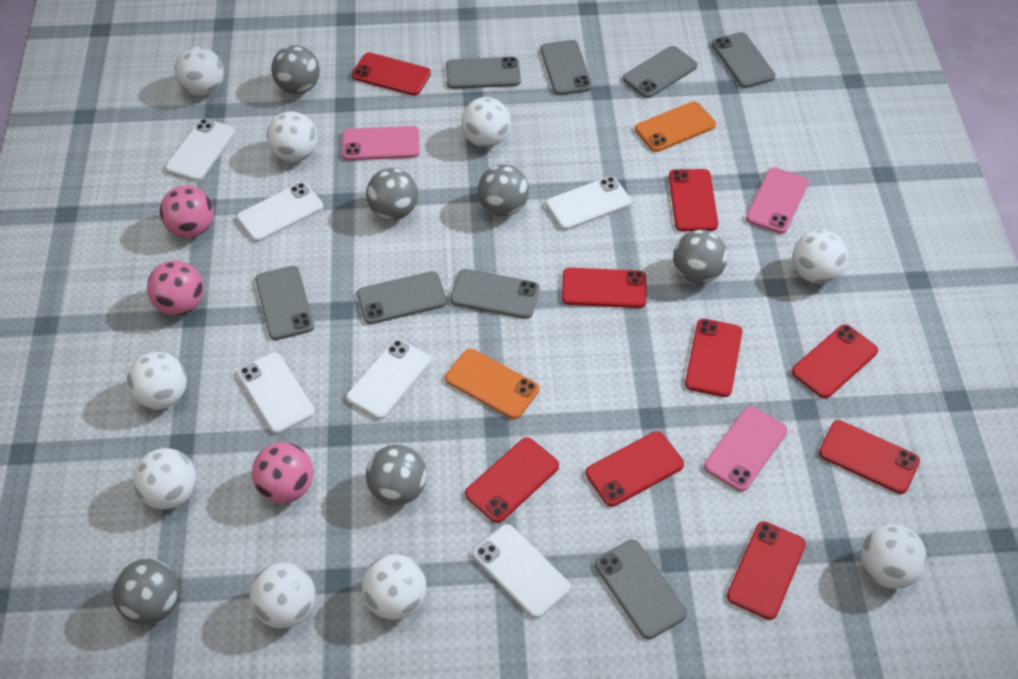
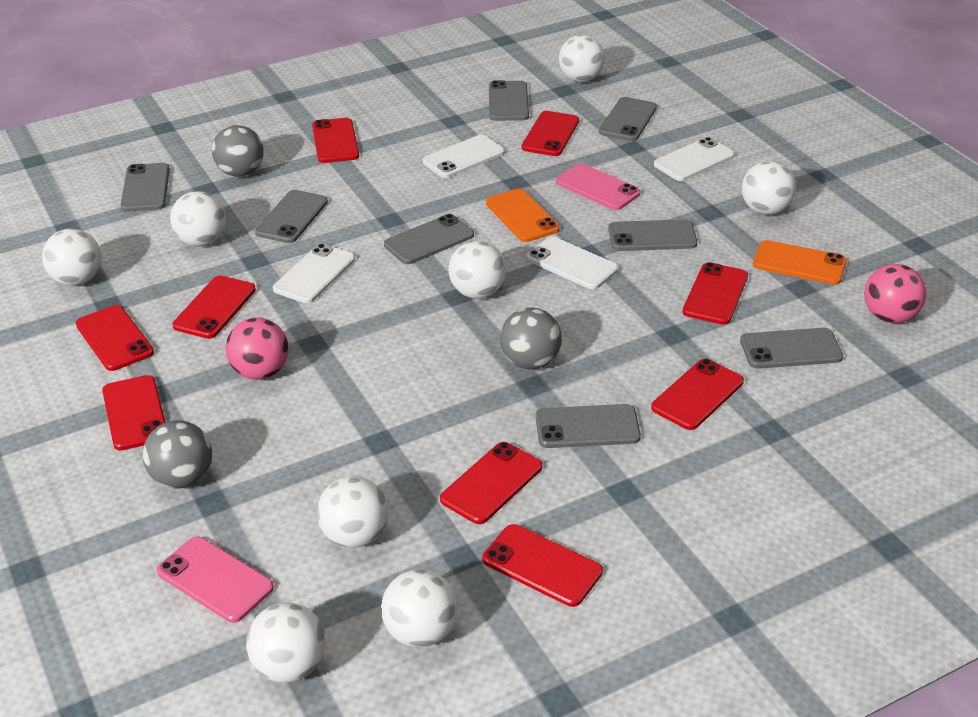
grey ball: [113,559,180,625] [271,45,320,94] [366,168,418,220] [366,445,427,506] [477,164,529,216] [673,230,728,284] = 6 -> [143,420,212,488] [212,125,264,177] [500,308,562,369] = 3
pink ball: [147,260,204,315] [160,185,214,238] [252,442,314,503] = 3 -> [226,317,289,380] [864,264,926,323] = 2
pink phone: [342,126,420,160] [704,406,788,492] [746,167,809,234] = 3 -> [157,536,274,623] [556,163,640,210] = 2
white ball: [127,352,187,410] [133,448,196,509] [174,47,224,96] [250,563,315,629] [267,111,317,162] [362,554,427,620] [461,97,511,147] [792,230,848,283] [861,524,927,589] = 9 -> [42,228,102,286] [170,191,226,246] [246,602,326,683] [317,476,389,548] [381,569,458,647] [448,241,506,299] [559,35,605,82] [742,161,796,215] = 8
white phone: [165,119,235,181] [237,182,323,242] [237,352,315,434] [346,339,431,419] [473,524,571,618] [546,176,631,230] = 6 -> [273,244,355,303] [423,135,505,178] [526,237,618,289] [654,137,735,181] = 4

